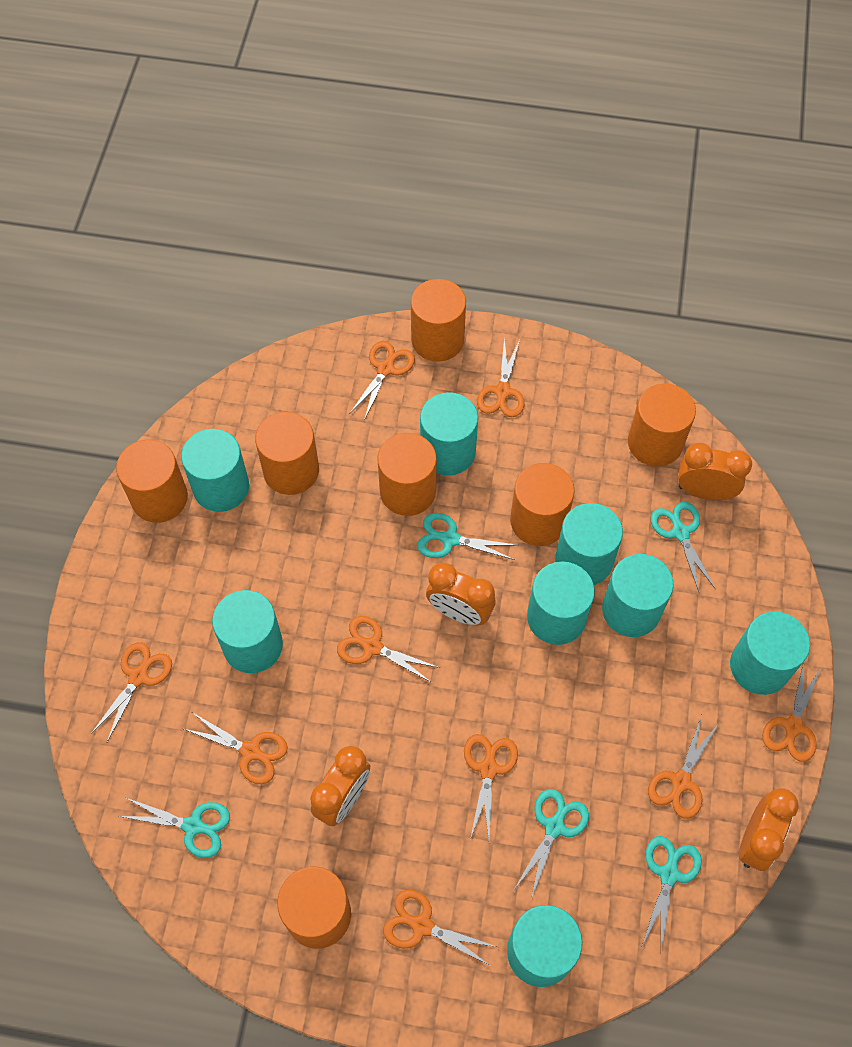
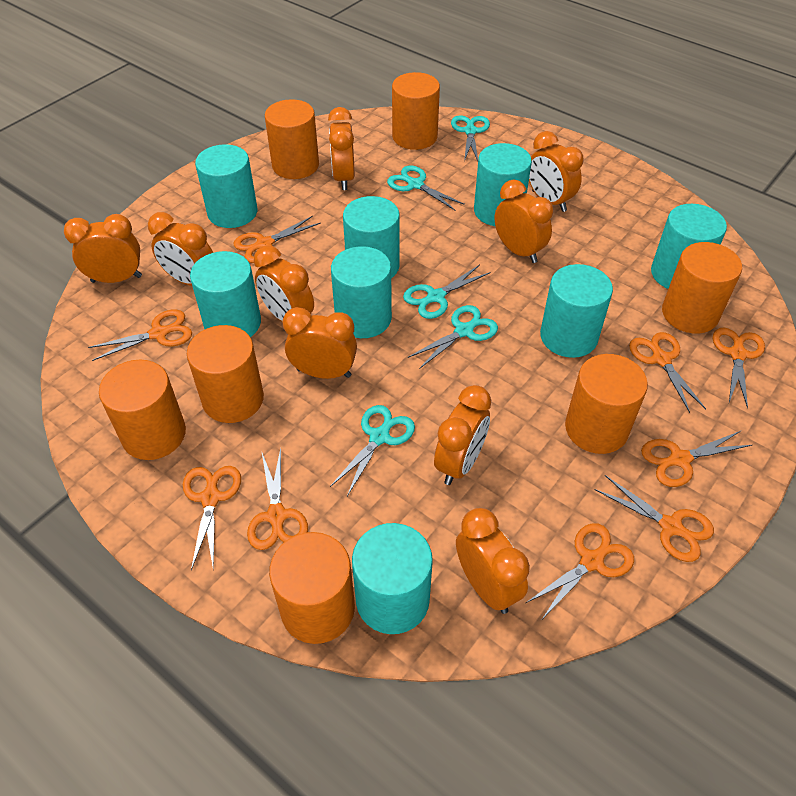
orange clock: [310,746,370,826] [426,563,496,625] [678,443,752,500] [739,788,799,871] = 4 -> [64,214,142,283] [148,212,213,286] [254,245,314,322] [283,307,357,379] [328,107,355,190] [434,385,491,485] [456,508,530,614] [495,180,553,263] [529,131,584,212] = 9

